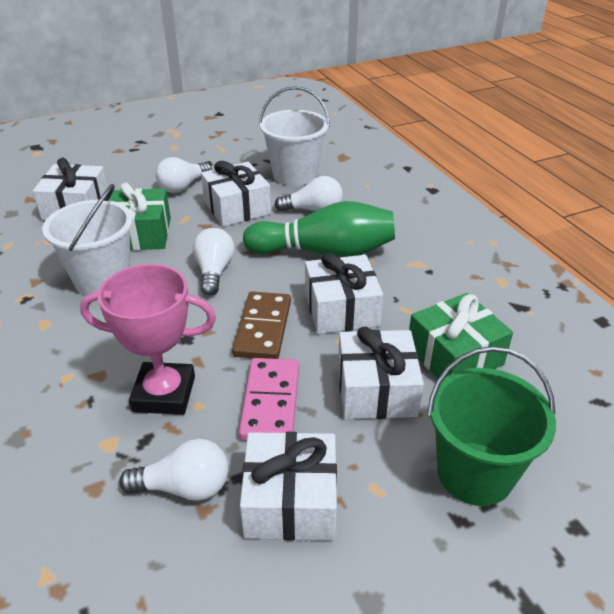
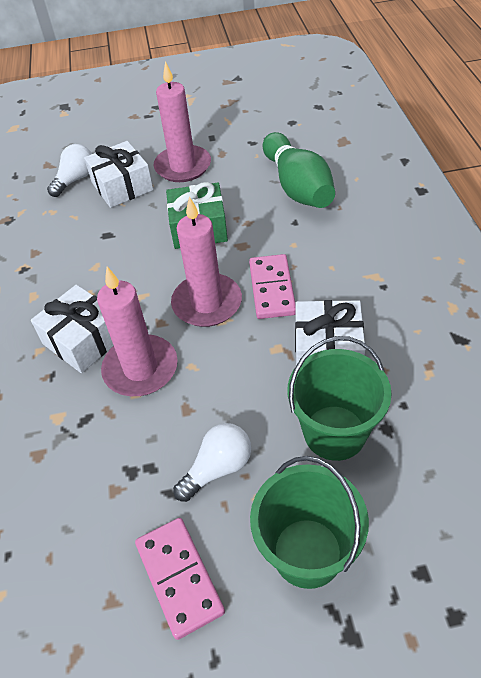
brown domino: [232,291,291,359] = 1 -> none = 0
green bucket: [428,346,556,506] = 1 -> [250,456,369,589] [288,336,392,461] = 2
green gift: [109,183,171,250] [409,293,513,379] = 2 -> [166,182,228,249] = 1
pink candle: none = 0 -> [97,267,178,396] [154,61,211,182] [171,196,242,327] = 3
pink domino: [239,358,299,441] = 1 -> [135,518,225,640] [249,254,296,319] = 2
pink trophy: [80,264,216,415] = 1 -> none = 0
white bucket: [42,184,133,296] [259,86,330,186] = 2 -> none = 0
white gift: [33,158,108,221] [201,161,271,227] [240,432,337,540] [305,253,383,334] [338,327,424,419] = 5 -> [31,284,114,373] [84,141,154,208] [295,300,365,366] = 3
white light bulb: [119,439,228,501] [156,157,212,193] [193,228,235,296] [274,176,343,212] = 4 -> [47,144,92,197] [173,423,251,502] = 2

